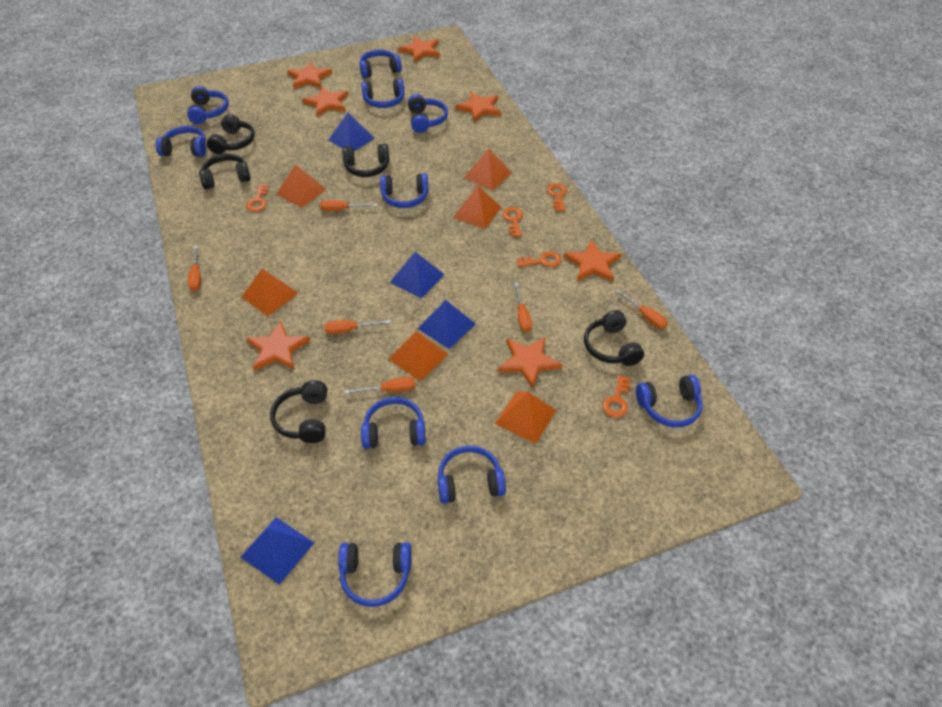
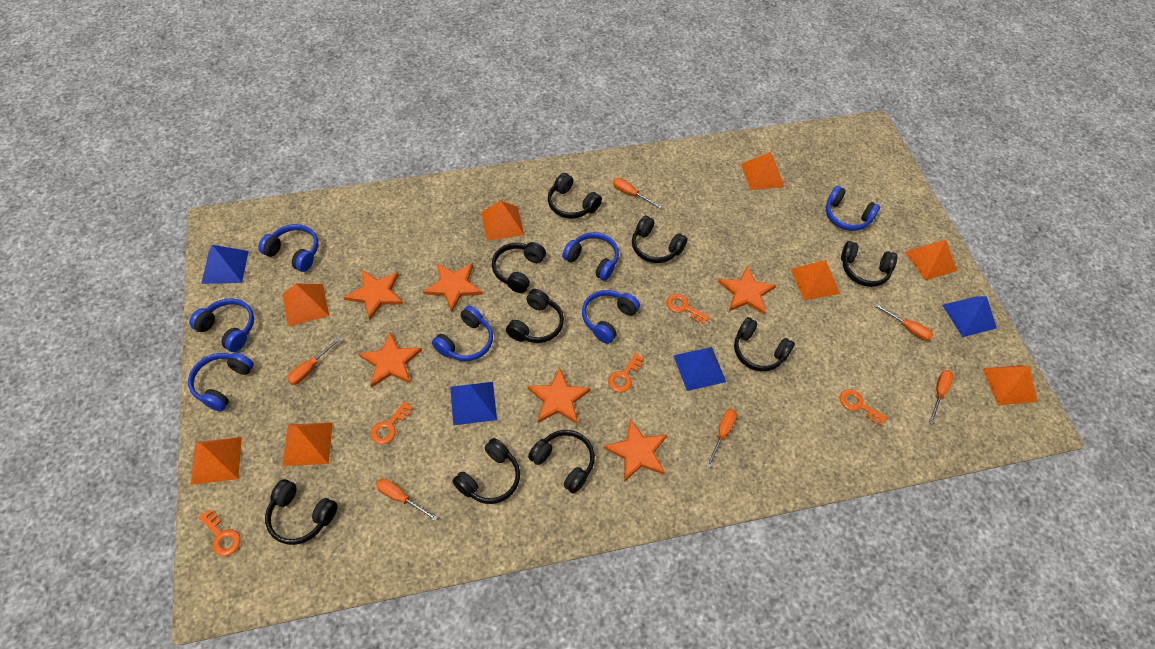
black headphones: [199,153,251,189] [207,114,255,154] [270,380,327,443] [342,144,390,177] [584,310,644,366] = 5 -> [265,479,337,545] [452,438,520,504] [492,242,546,293] [506,289,564,343] [528,430,595,494] [548,173,602,219] [632,215,688,263] [734,317,795,371] [841,241,897,287] = 9
blue headphones: [155,126,206,157] [187,86,229,124] [338,543,411,607] [359,50,402,78] [361,78,405,108] [361,397,426,449] [380,173,429,208] [408,94,448,133] [438,446,506,504] [636,375,703,427] = 10 -> [188,353,254,412] [189,298,254,352] [258,224,318,272] [432,306,493,361] [562,232,619,281] [582,290,640,344] [826,186,880,231] = 7
orange pyramid: [242,269,298,316] [276,164,326,208] [388,331,449,381] [453,185,501,229] [464,148,512,191] [495,391,556,444] = 6 -> [191,437,242,485] [282,284,329,326] [282,423,333,466] [481,201,524,241] [741,152,785,190] [790,260,840,300] [905,240,957,281] [982,365,1038,405] = 8
orange star: [246,321,311,371] [287,61,333,89] [302,87,348,116] [398,36,440,62] [455,92,501,122] [498,337,563,389] [564,239,622,281] = 7 -> [344,270,404,320] [359,333,422,388] [423,263,483,312] [527,368,591,424] [604,419,667,482] [718,266,776,315] = 6

